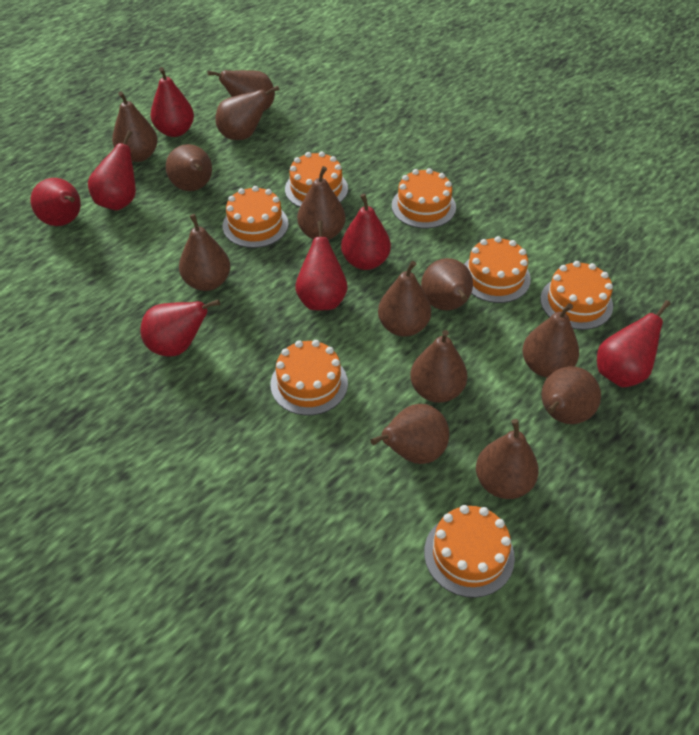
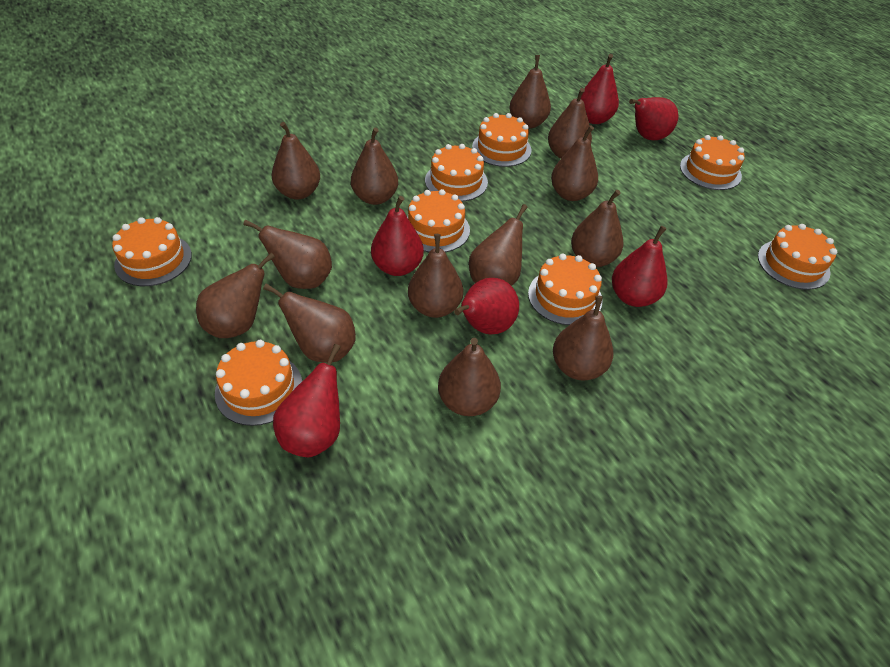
orange cake: [223,186,289,248] [271,340,348,416] [285,152,348,207] [392,168,456,228] [424,505,515,598] [464,236,531,303] [540,261,613,330] = 7 -> [112,217,192,286] [215,340,302,426] [407,189,470,252] [425,144,488,202] [472,113,532,167] [528,254,603,325] [680,135,745,190] [758,224,837,290] = 8
red pear: [31,178,81,226] [88,130,136,210] [141,299,220,357] [150,67,194,137] [295,221,348,310] [341,194,391,270] [597,300,671,388] = 7 -> [273,344,341,457] [371,196,424,276] [454,278,519,334] [581,54,619,124] [612,226,668,307] [629,97,678,140] = 6

